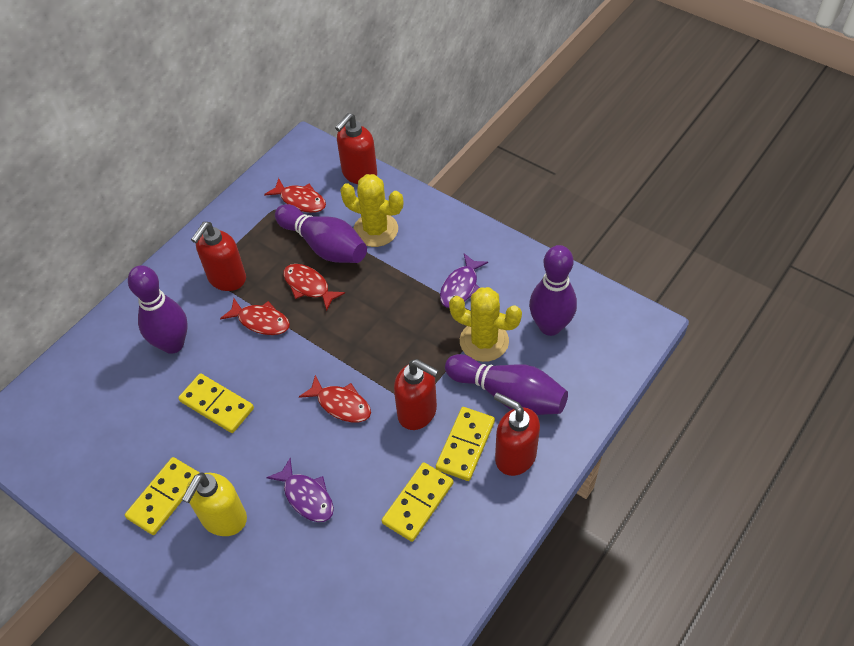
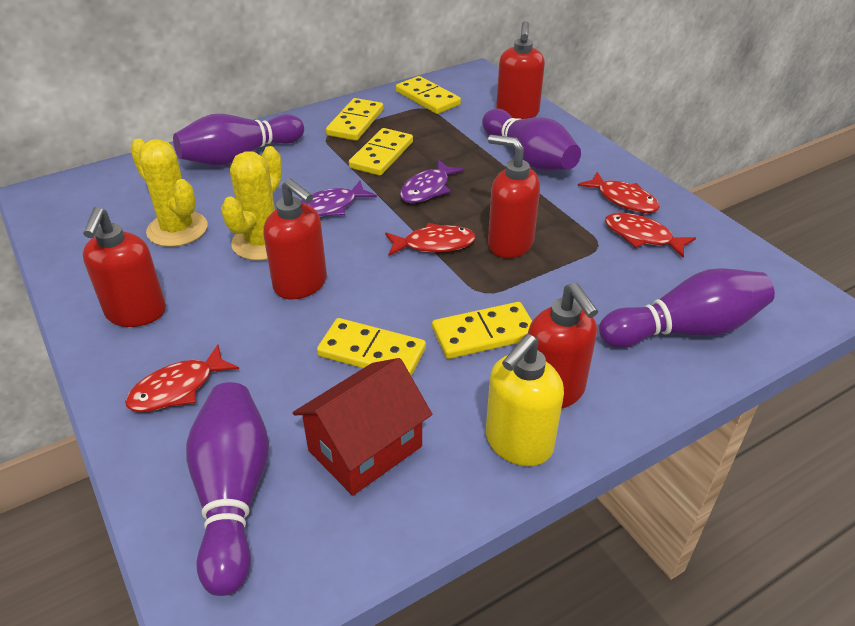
red house: none = 0 -> [293,358,432,496] = 1
red soap dispenser: [191,222,246,291] [335,113,377,184] [394,359,439,430] [494,393,540,476] = 4 -> [83,207,166,327] [263,178,327,300] [488,135,540,258] [496,21,545,119] [528,283,598,409] = 5
yellow domino: [125,457,199,535] [178,373,254,433] [382,462,453,542] [436,407,495,481] = 4 -> [317,318,426,376] [326,98,383,141] [349,128,413,176] [396,76,461,114] [432,302,532,359] = 5

